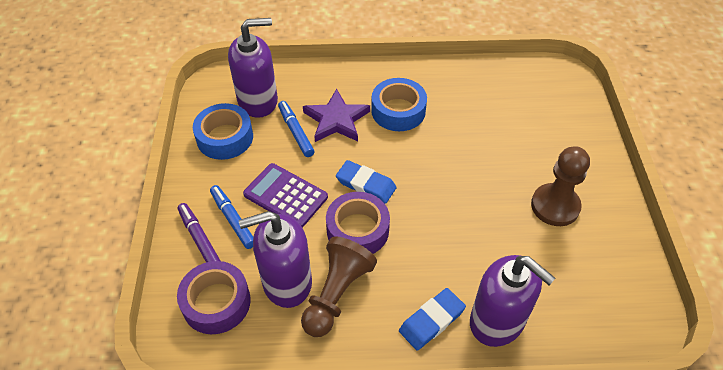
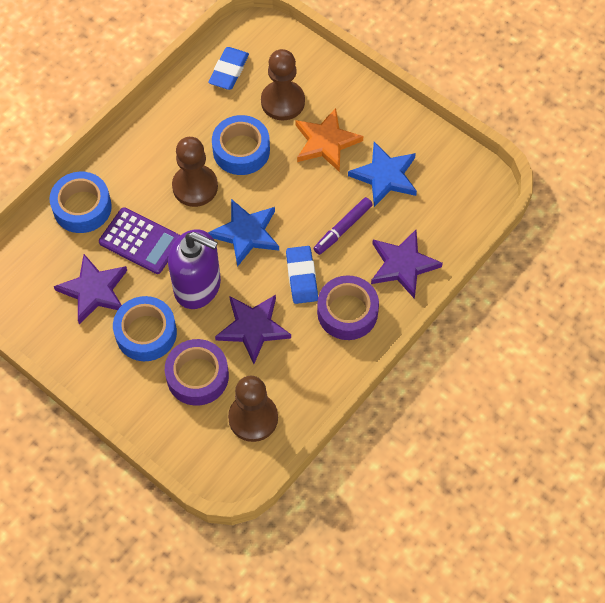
blue marker: [210,185,253,249] [278,101,315,157] = 2 -> none = 0
blue star: none = 0 -> [208,199,279,267] [348,142,417,207] = 2
blue tape: [193,103,253,160] [371,78,427,131] = 2 -> [49,172,112,233] [113,296,177,361] [212,115,270,175] = 3
brown pawn: [301,237,377,337] [531,146,590,226] = 2 -> [172,137,218,207] [228,376,278,442] [261,49,305,120] = 3
orange star: none = 0 -> [295,108,363,172] = 1
purple soap dispenser: [228,18,278,118] [239,211,312,308] [470,255,555,347] = 3 -> [168,229,221,309] = 1
purple star: [303,89,370,142] = 1 -> [54,254,127,324] [215,295,291,364] [371,230,443,299] = 3

